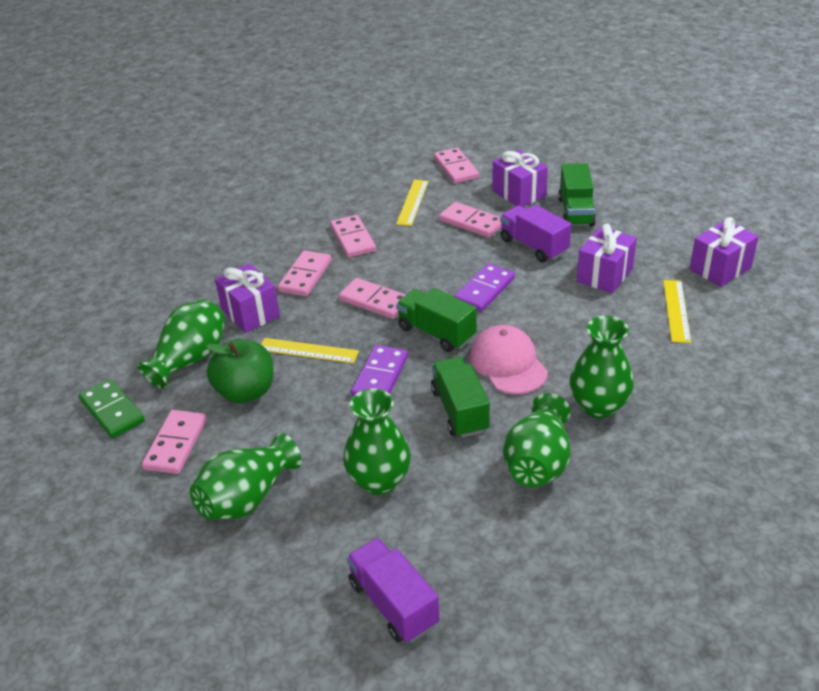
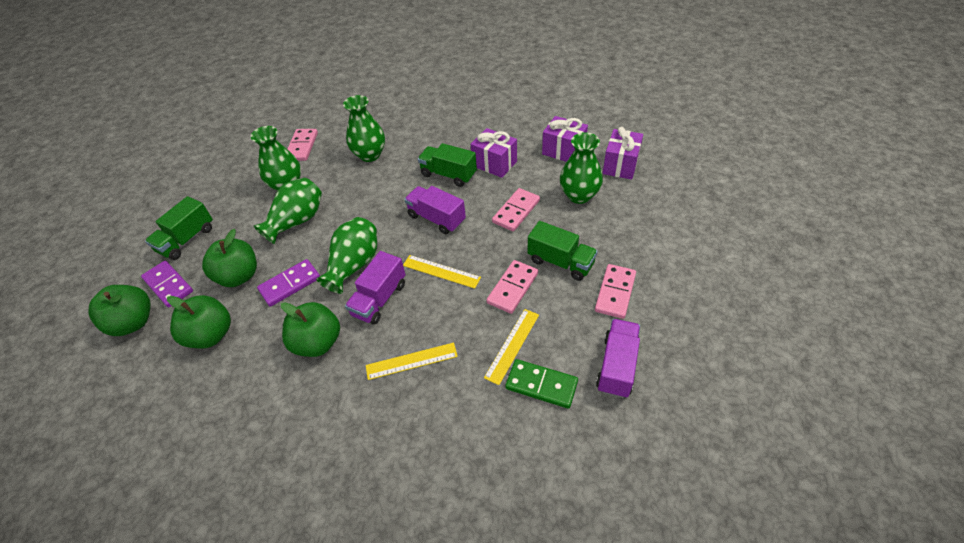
green apple: [206,339,273,403] = 1 -> [89,285,151,336] [167,295,231,349] [202,229,257,287] [281,302,340,357] = 4
pink cap: [470,325,548,394] = 1 -> none = 0
pink domino: [142,410,206,474] [278,250,332,296] [330,215,376,257] [339,278,406,319] [434,148,479,183] [439,202,502,238] = 6 -> [288,129,318,161] [486,260,538,314] [492,188,540,231] [595,264,636,319] = 4
purple gift: [215,263,280,333] [492,150,548,207] [577,224,637,294] [690,217,759,287] = 4 -> [471,128,517,178] [542,116,588,162] [603,127,643,180] = 3
purple truck: [347,538,439,643] [500,205,571,262] = 2 -> [345,251,406,325] [404,186,466,234] [596,319,640,398] = 3

